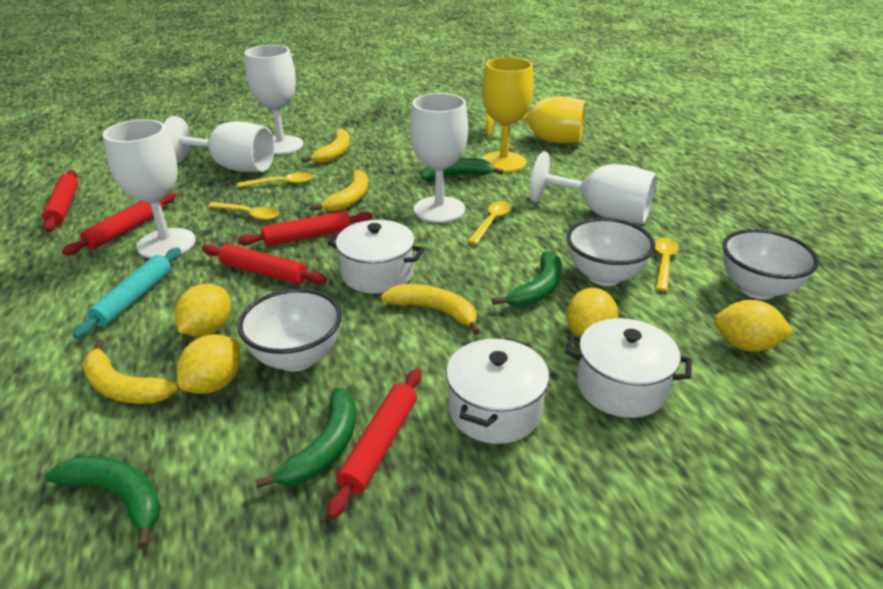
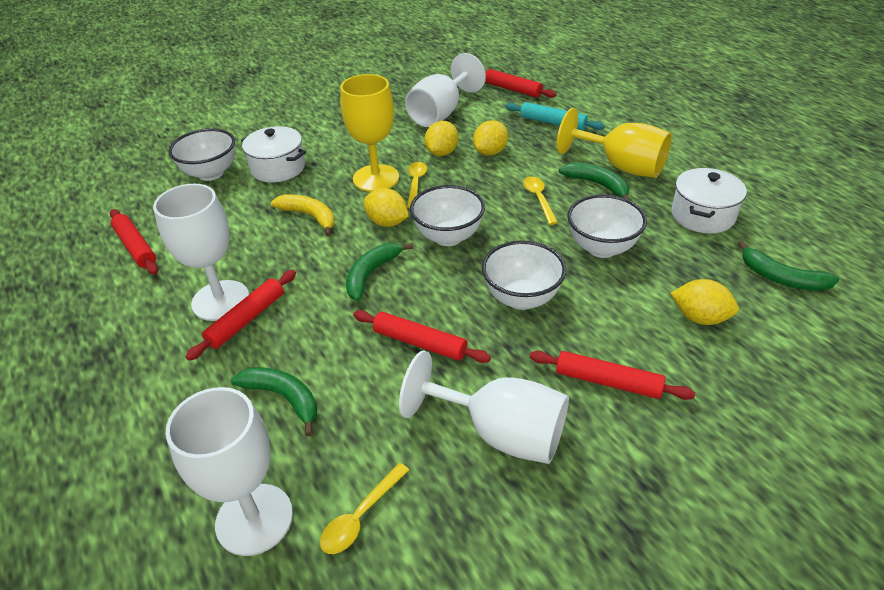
white bowl: [238,288,342,372] [566,218,655,286] [723,229,819,300] = 3 -> [168,128,235,181] [410,185,485,246] [482,240,566,310] [567,194,647,258] = 4
white goblet: [103,119,196,259] [164,116,274,172] [245,45,303,155] [410,93,468,223] [530,151,657,224] = 5 -> [153,184,249,321] [165,387,293,556] [399,350,569,464] [405,53,486,127] = 4
white pot: [327,220,425,293] [446,337,549,444] [565,318,692,418] = 3 -> [241,126,306,182] [671,168,747,233] = 2
yellow banana: [82,339,178,404] [302,128,350,163] [311,169,368,211] [381,284,480,335] = 4 -> [271,194,335,237] = 1
yellow spoon: [208,202,279,221] [237,172,314,187] [468,201,512,244] [655,237,679,292] = 4 -> [320,463,409,554] [407,162,427,208] [523,176,558,225] = 3

